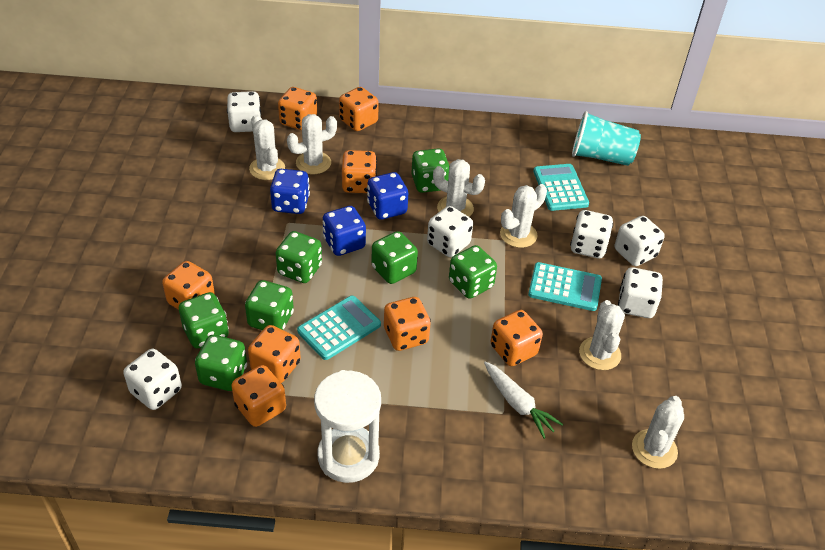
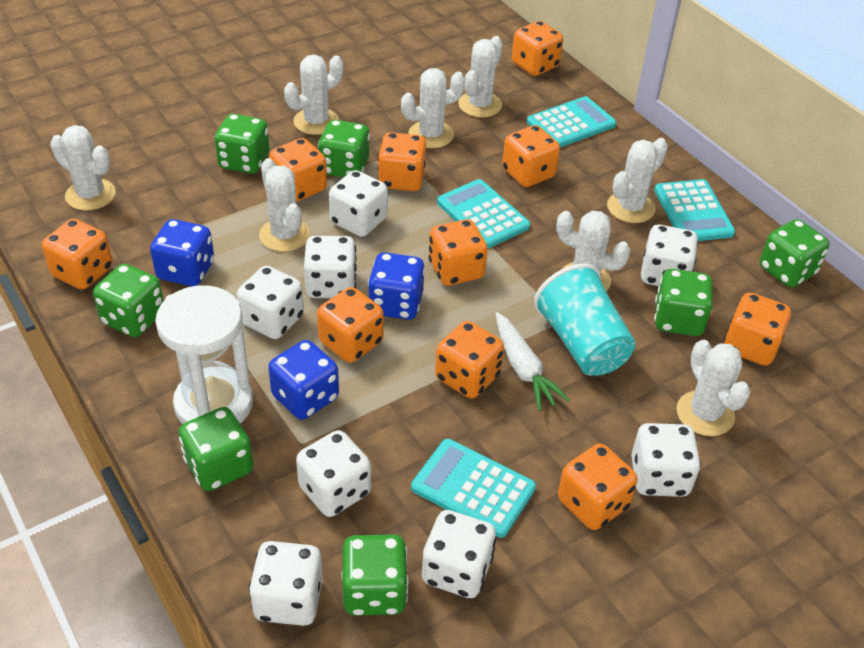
orange dice: [162,261,215,310] [231,365,286,427] [248,325,301,383] [278,87,317,130] [339,87,379,131] [342,150,377,193] [384,297,431,351] [490,310,543,366] = 8 -> [42,219,113,289] [269,138,327,202] [317,287,384,363] [378,132,426,191] [428,219,488,286] [435,321,504,398] [502,125,560,187] [512,21,563,76] [558,444,638,530] [724,293,791,366] = 10
turquoise calculator: [297,296,381,360] [528,262,602,311] [533,164,589,211] = 3 -> [411,439,536,538] [437,179,530,248] [527,96,616,148] [654,179,735,241] = 4
white cactus: [249,114,285,180] [287,114,337,174] [433,159,485,217] [500,184,547,248] [579,300,625,370] [632,396,684,469] = 6 -> [50,125,116,210] [259,158,310,252] [284,55,343,135] [401,68,465,148] [458,36,503,118] [556,211,631,291] [607,138,668,223] [676,340,750,436] = 8
white dice: [124,349,182,410] [227,91,261,132] [427,206,473,257] [570,210,613,258] [615,216,665,266] [618,267,663,318] = 6 -> [237,266,304,339] [249,541,323,626] [296,430,371,517] [304,236,357,298] [329,170,388,237] [422,510,496,598] [631,423,701,497] [641,225,698,286] = 8

